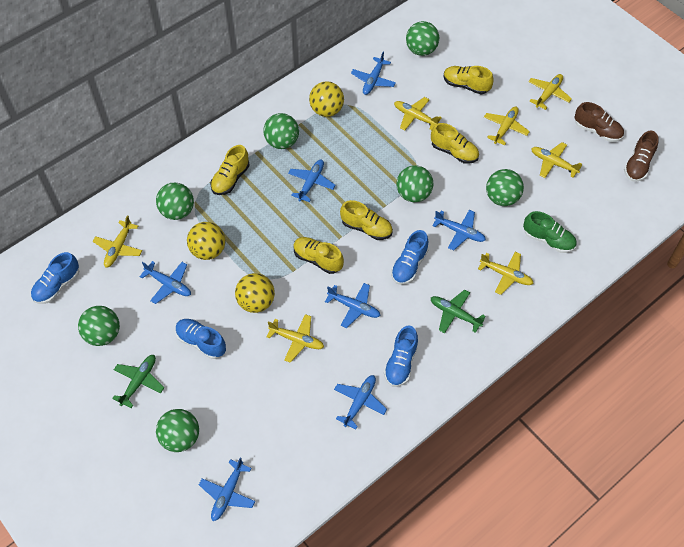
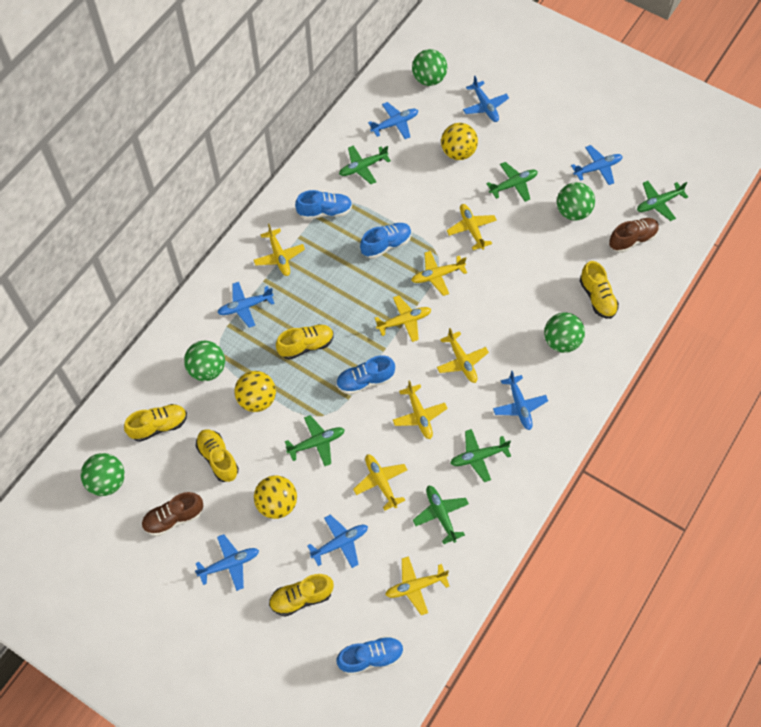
green ball: [78,306,120,346] [156,183,194,220] [156,409,199,452] [263,113,299,149] [396,165,433,202] [406,21,439,56] [486,169,524,206] = 7 -> [81,453,125,496] [184,341,225,381] [412,49,447,86] [544,312,585,353] [557,182,595,221] = 5
green plane: [112,355,164,408] [431,290,486,333] = 2 -> [285,415,345,466] [339,145,391,184] [413,485,469,544] [450,429,511,482] [486,162,538,202] [637,181,688,221] = 6
green shoe: [523,211,577,253] = 1 -> none = 0
yellow plane: [93,215,142,268] [267,314,324,363] [394,97,442,131] [478,252,534,295] [484,107,530,145] [528,74,572,110] [531,142,582,178] = 7 -> [254,224,305,276] [353,454,407,510] [375,295,431,342] [385,556,450,615] [393,380,448,439] [411,251,467,296] [437,328,489,383] [447,204,497,250] = 8

